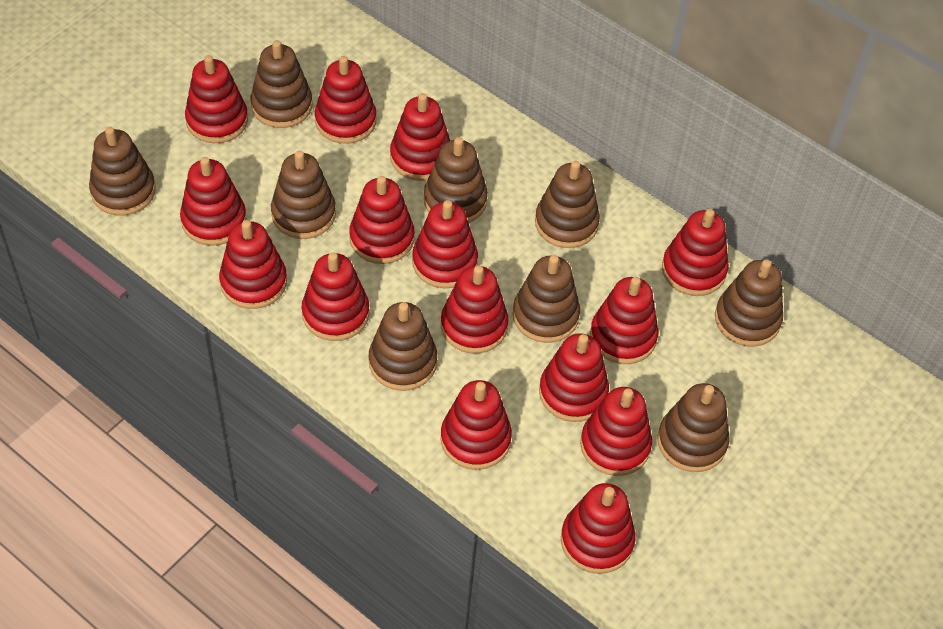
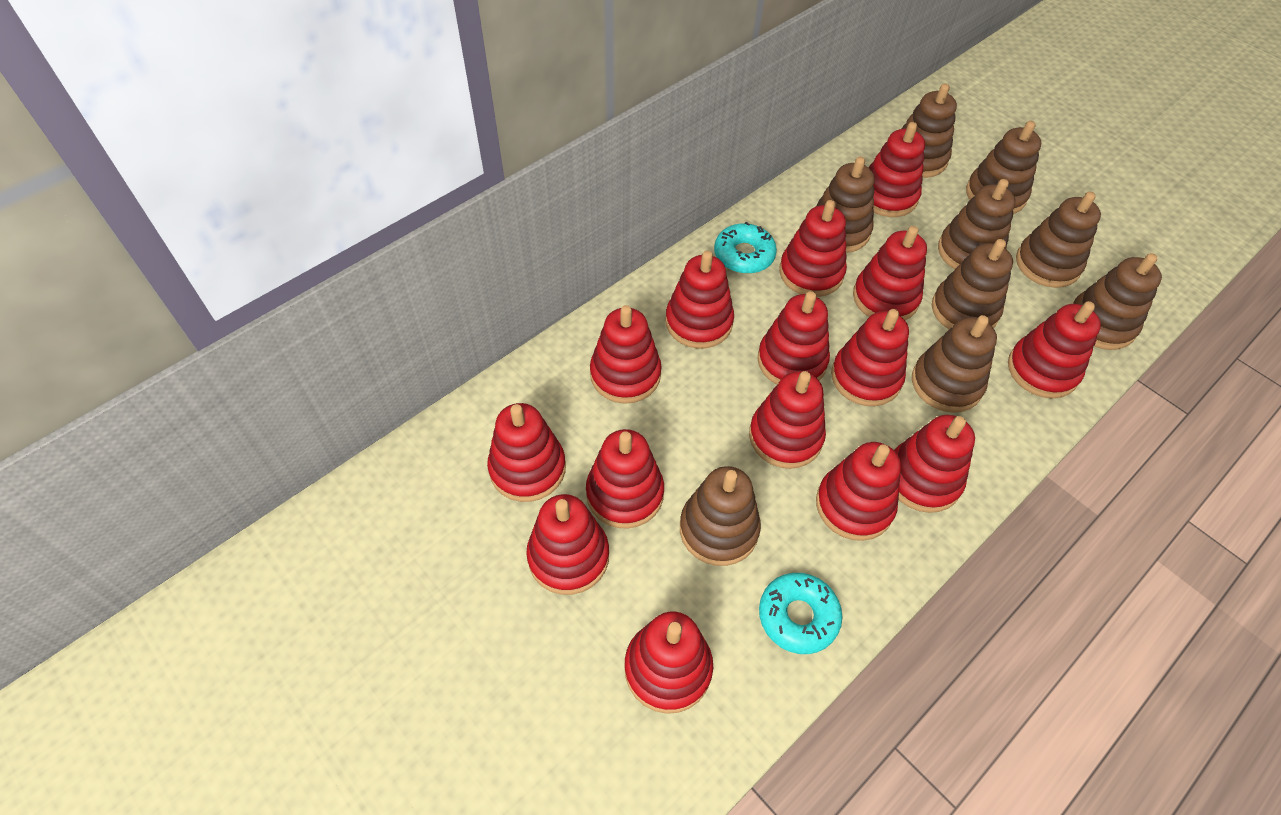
turquoise donut: none = 0 -> [714,222,777,274] [759,573,842,654] = 2

